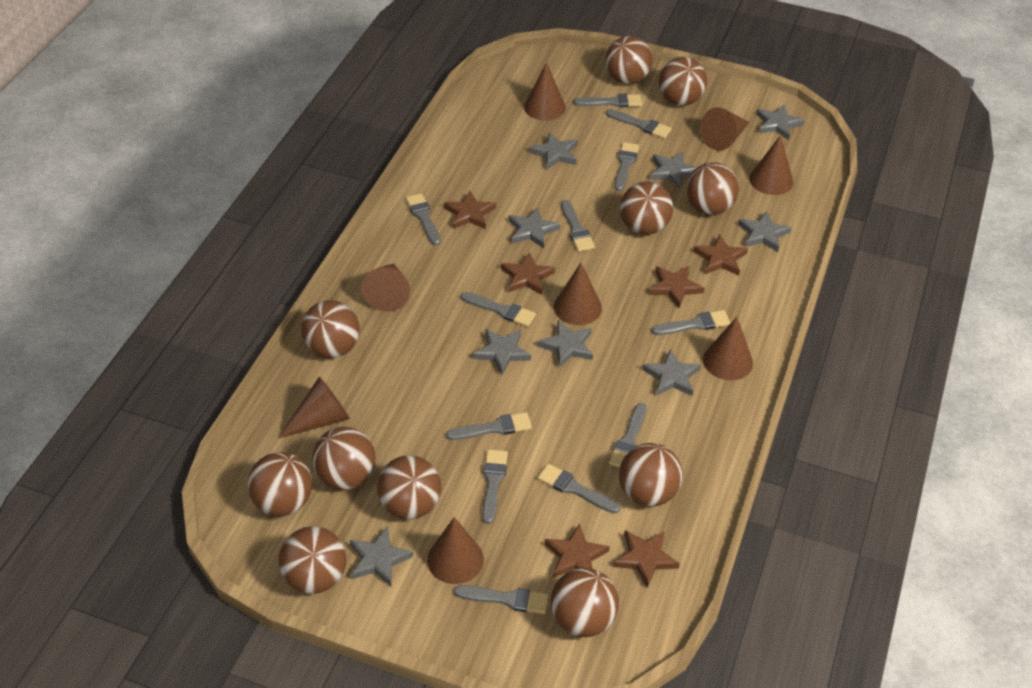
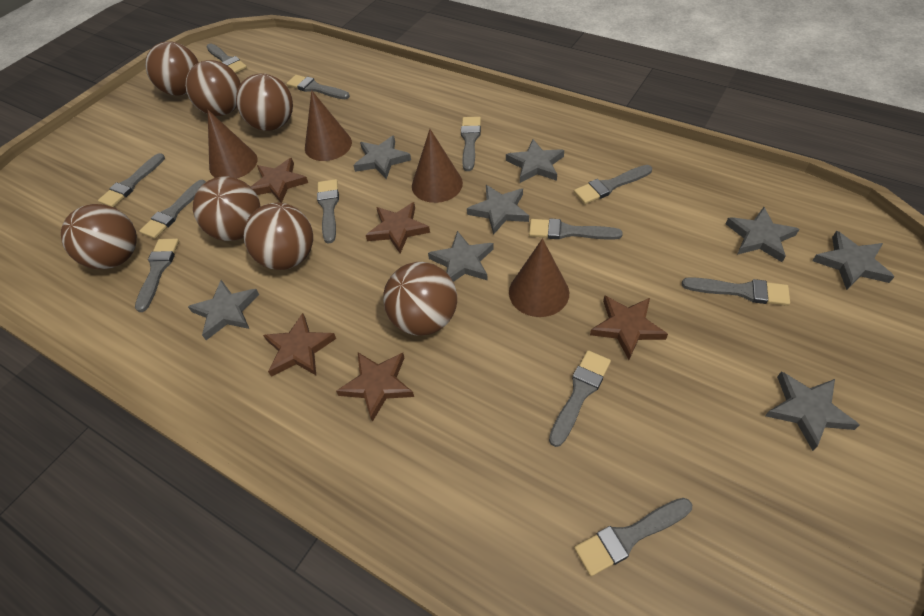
brown ball: [248,452,312,516] [279,526,346,594] [301,300,360,358] [312,427,376,490] [377,455,441,520] [551,568,619,637] [605,36,653,84] [619,443,683,507] [620,182,673,235] [659,57,707,106] [686,162,739,215] = 11 -> [61,204,137,269] [145,41,199,96] [185,60,241,116] [193,176,261,241] [236,73,293,131] [244,203,313,270] [383,262,457,336] = 7
brown cone: [278,377,350,439] [362,263,410,311] [427,517,484,584] [524,62,566,120] [554,263,602,325] [700,107,750,151] [703,317,753,380] [749,135,793,195] = 8 -> [208,110,258,178] [305,90,352,161] [412,129,463,203] [509,238,569,317] = 4
brown star: [444,191,496,229] [501,252,555,295] [545,524,610,578] [613,530,680,588] [649,266,705,308] [693,235,748,276] = 6 -> [251,158,308,203] [263,313,336,377] [336,353,414,422] [366,202,430,253] [590,295,668,360] = 5
grey star: [350,527,413,586] [473,329,531,375] [509,208,560,248] [529,133,578,170] [538,321,593,368] [642,349,701,396] [650,151,697,189] [738,211,792,252] [756,104,805,140] = 9 -> [188,280,259,340] [353,136,411,179] [428,231,494,282] [467,185,529,235] [506,139,564,183] [726,207,799,262] [765,371,860,451] [812,231,894,290] = 8

